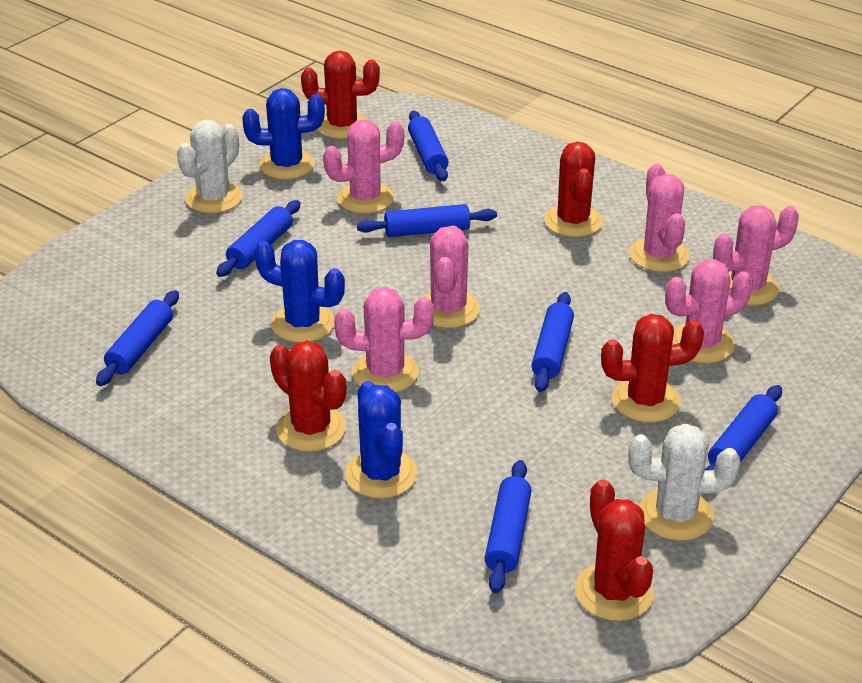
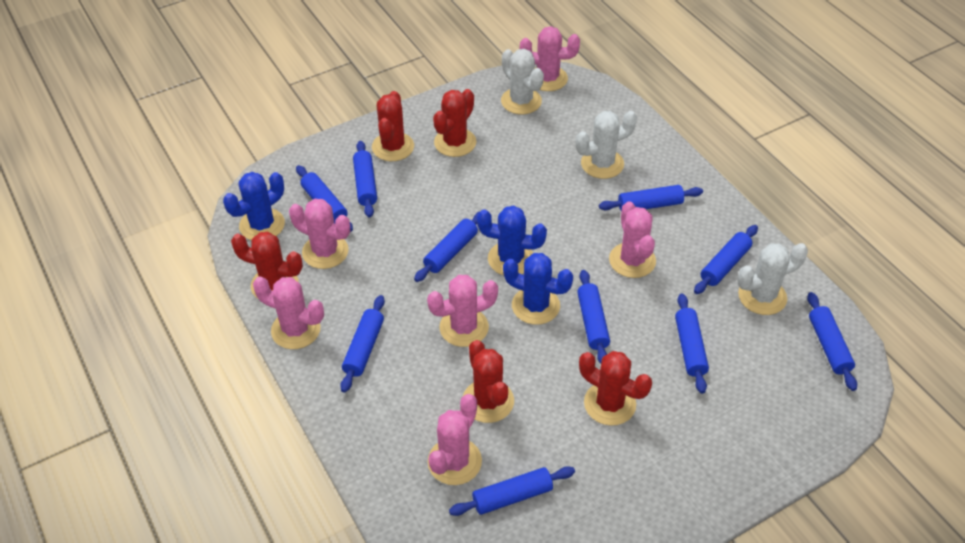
blue rolling pin: [96,290,179,386] [216,200,301,277] [357,204,497,237] [408,111,448,181] [485,460,532,593] [531,292,574,392] [705,385,782,471] = 7 -> [296,165,353,232] [340,295,385,393] [353,141,377,218] [414,212,479,282] [449,466,575,516] [577,270,610,364] [599,185,703,211] [675,293,709,394] [694,225,758,294] [807,292,857,391] = 10
white cactus: [177,120,243,213] [628,424,740,541] = 2 -> [501,49,544,115] [576,111,637,179] [737,243,808,315] = 3

